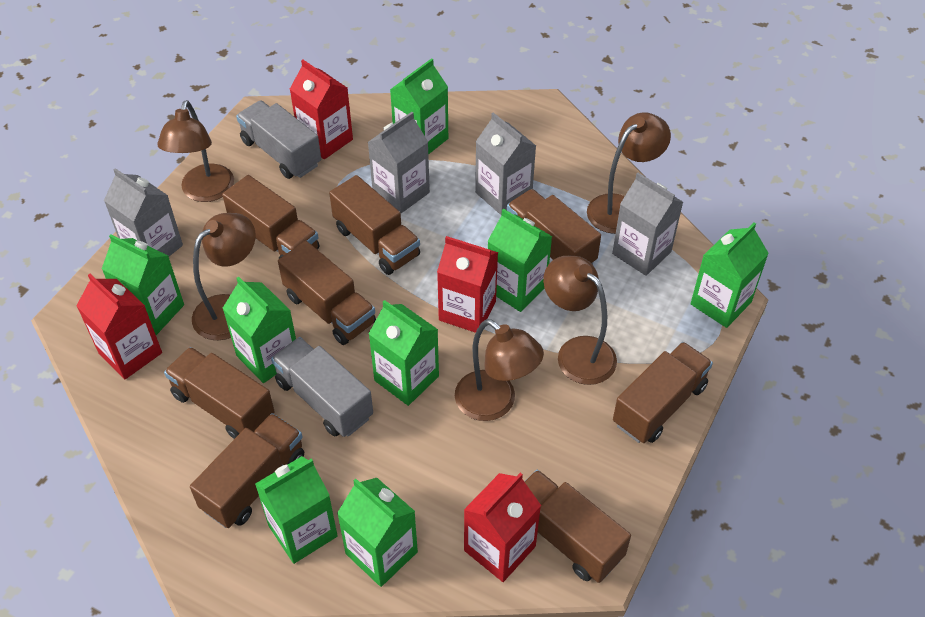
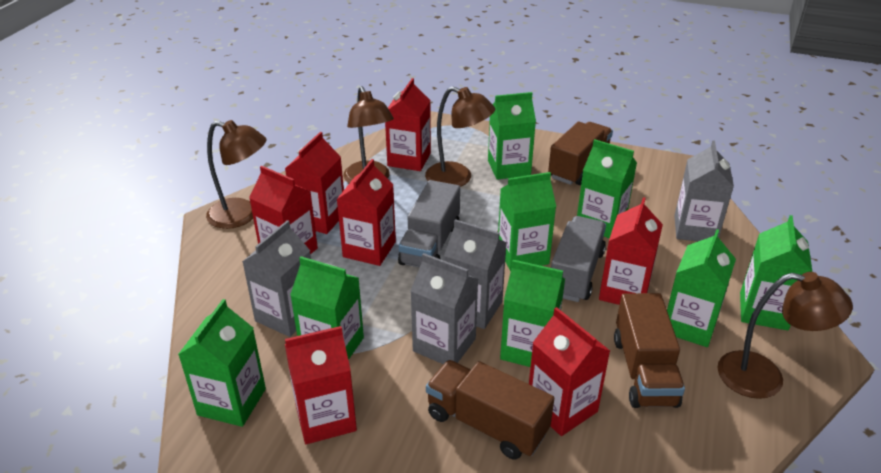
brown lamp: [157,100,234,202] [192,213,256,340] [455,319,544,421] [543,256,617,385] [587,112,671,234] = 5 -> [206,120,267,229] [343,86,394,183] [425,86,495,187] [717,272,853,399] = 4
brown truck: [164,347,275,439] [190,413,304,528] [222,175,319,259] [278,241,376,345] [329,175,420,275] [507,189,601,265] [524,470,631,583] [613,342,713,443] = 8 -> [426,360,554,460] [548,122,613,185] [614,293,685,408] = 3
red carton: [76,274,162,379] [290,60,353,159] [437,236,498,333] [464,473,541,582] = 4 -> [249,166,318,254] [285,132,344,234] [285,326,357,444] [337,159,396,266] [385,78,431,171] [529,307,610,436] [599,197,663,305] = 7

